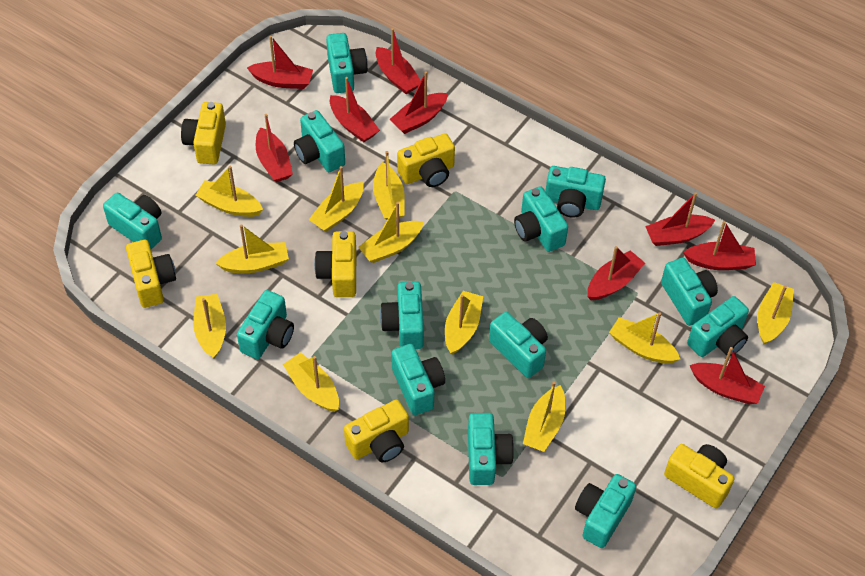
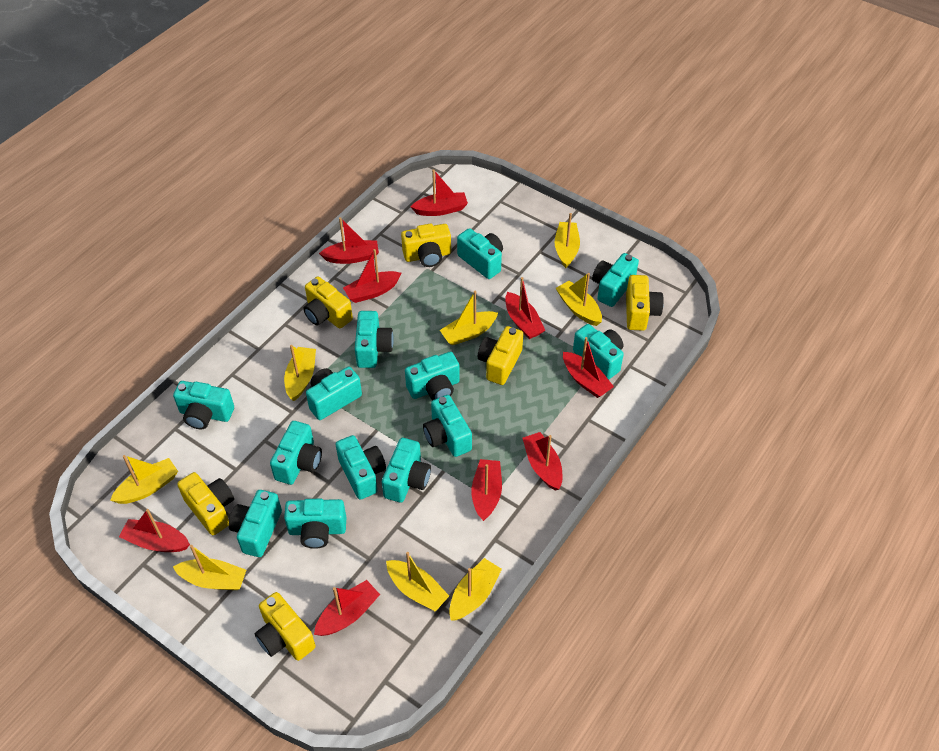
yellow boat: [193,294,226,359] [196,166,263,217] [215,224,289,273] [283,352,339,412] [309,166,364,232] [359,202,424,263] [373,151,405,220] [445,291,483,355] [523,381,565,452] [609,312,680,364] [758,282,794,345] = 11 -> [110,455,178,504] [173,545,246,590] [284,345,316,401] [386,552,449,612] [440,291,498,345] [449,558,502,621] [554,213,580,268] [556,273,602,326] = 8

